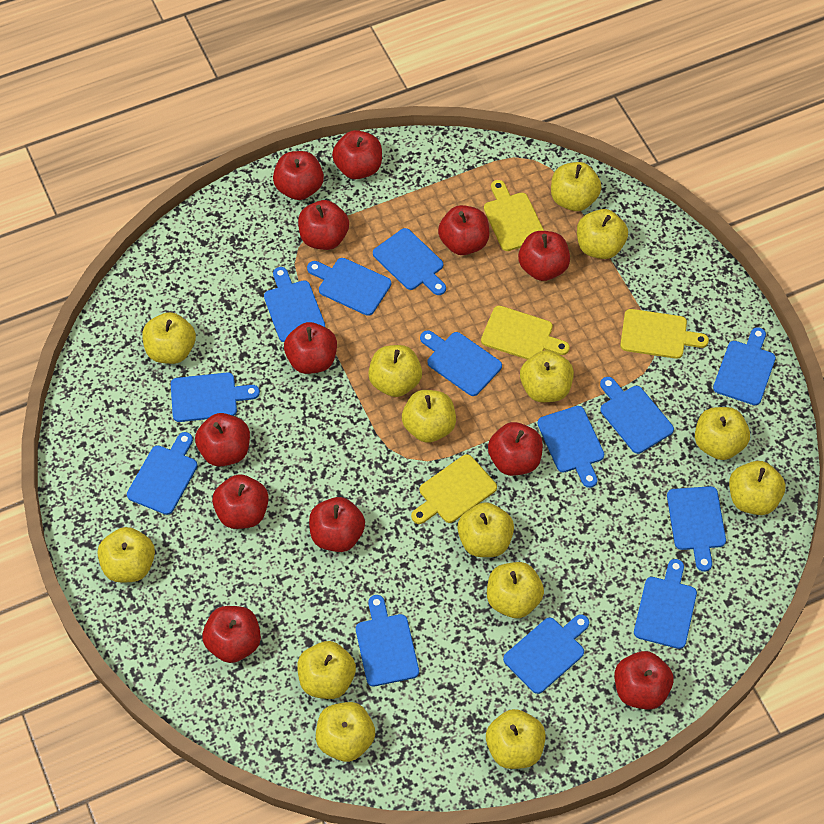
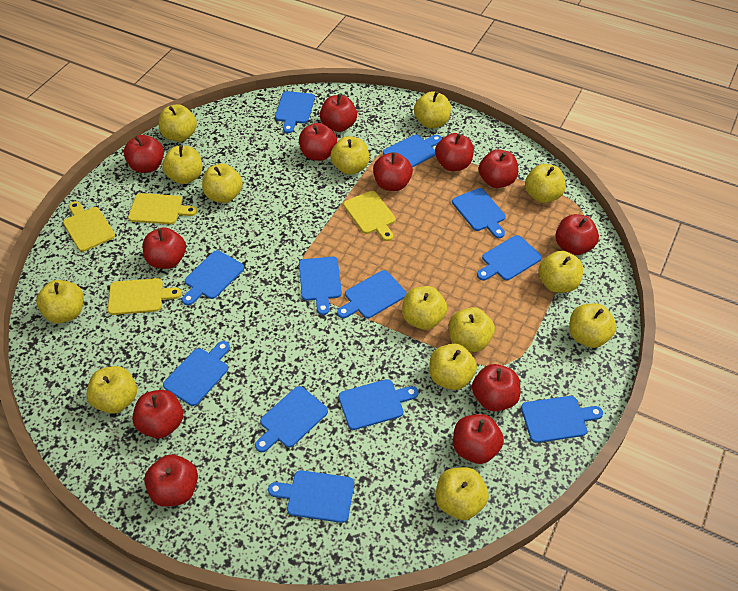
blue cutting board: [127,432,198,515] [171,372,260,422] [264,267,325,342] [307,258,391,316] [356,595,419,686] [373,228,446,295] [420,330,502,396] [503,614,589,694] [537,406,604,488] [600,377,674,454] [634,559,697,649] [667,486,726,572] [713,327,776,405] = 13 -> [163,341,230,406] [182,250,244,305] [255,386,328,452] [268,470,354,523] [275,91,315,133] [299,257,342,315] [337,270,407,318] [339,379,419,430] [383,134,442,167] [452,188,506,238] [477,235,542,281] [521,396,603,443] = 12

